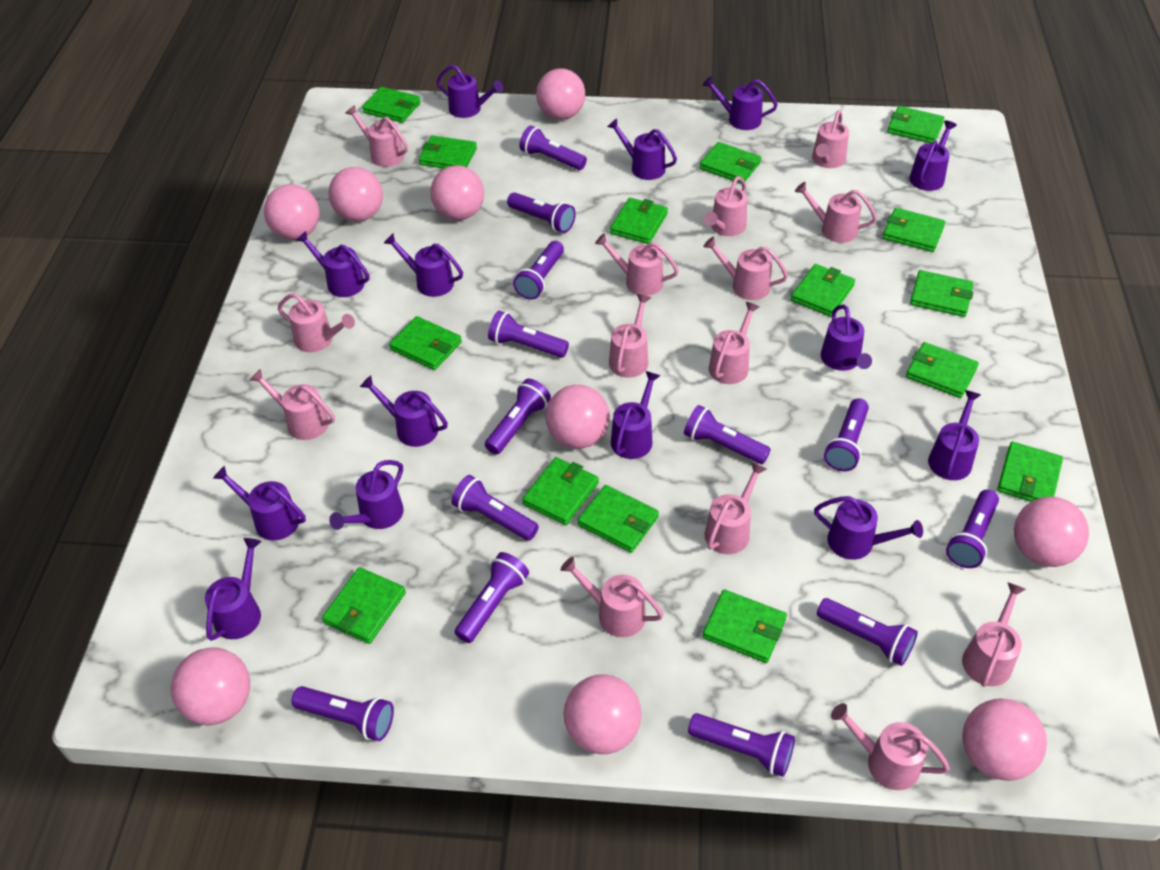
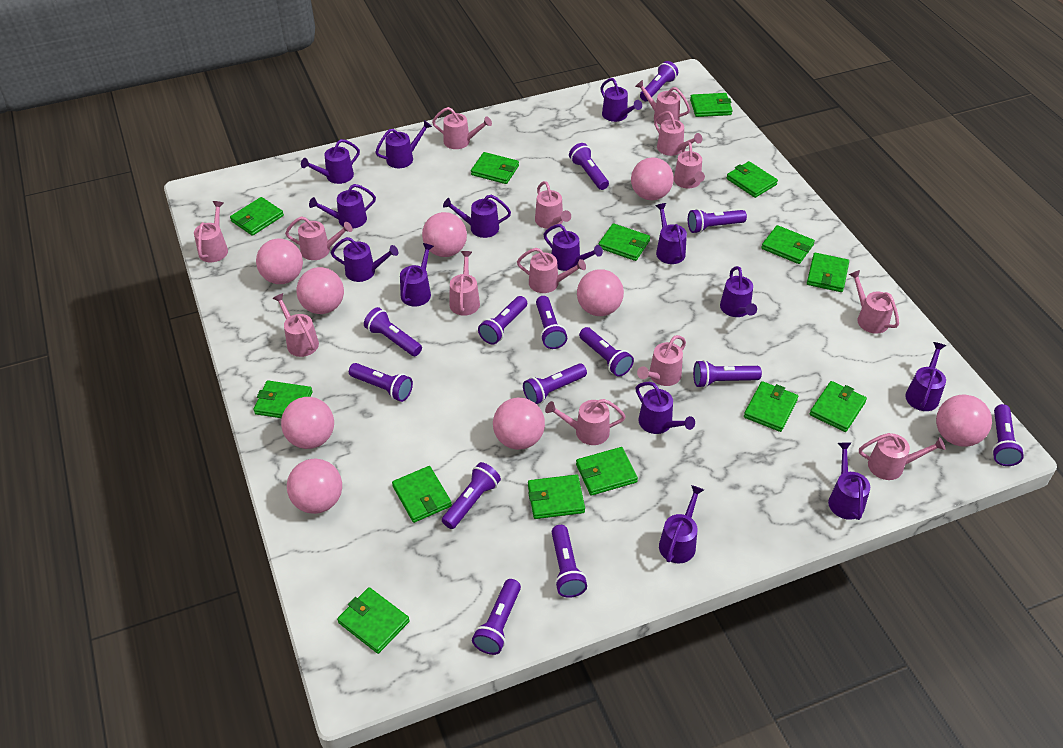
green wallet: [322,567,406,644] [362,87,421,123] [389,316,462,370] [419,136,477,169] [522,457,599,525] [578,485,659,553] [610,198,668,244] [699,142,761,183] [703,589,787,663] [791,264,855,317] [883,208,945,252] [887,106,945,143] [906,342,979,398] [910,270,974,317] [997,442,1063,502] = 15 -> [230,197,284,236] [254,380,312,418] [337,587,410,654] [392,466,452,523] [471,152,519,184] [528,475,585,519] [576,447,638,496] [598,223,650,261] [690,93,733,117] [726,161,778,198] [744,381,798,432] [761,225,815,264] [807,253,849,292] [810,381,867,432] = 14
purple flashlight: [291,686,394,741] [451,475,539,541] [455,552,529,643] [485,379,551,455] [488,311,569,358] [507,192,576,233] [513,241,564,300] [519,125,587,170] [684,405,771,464] [688,713,795,777] [817,598,918,666] [824,398,869,471] [946,489,999,568] = 13 -> [349,363,413,402] [364,307,422,356] [442,462,501,529] [472,579,521,655] [478,296,527,345] [523,363,587,404] [536,296,567,349] [552,525,587,598] [569,143,609,190] [579,327,634,377] [640,61,678,101] [688,209,747,233] [693,360,762,388] [992,404,1024,466] = 14

